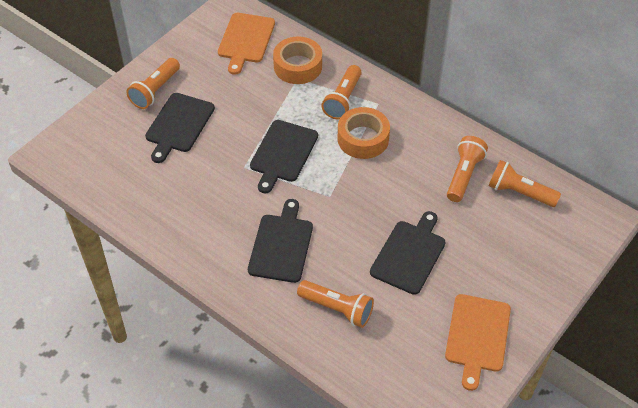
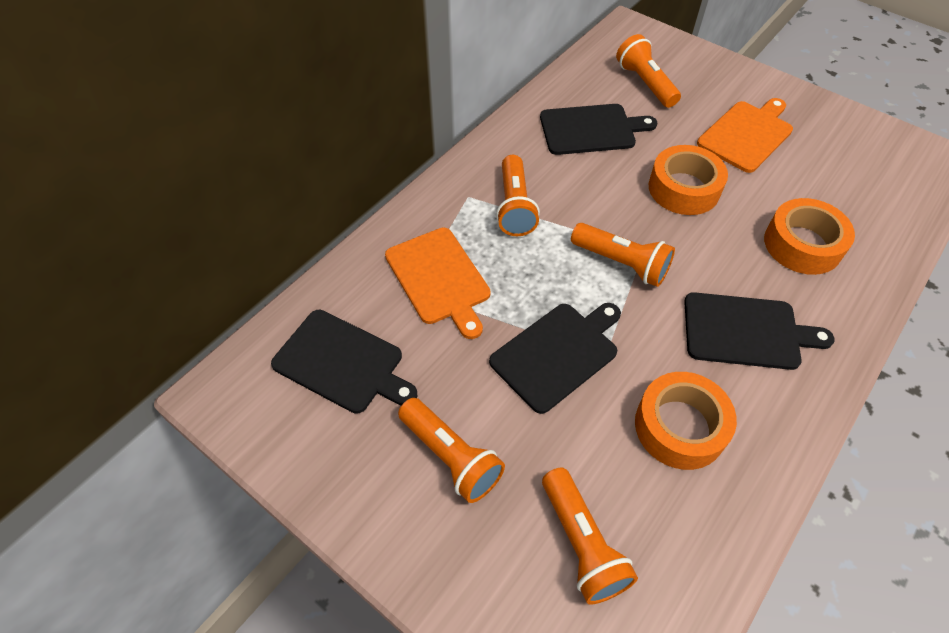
orange tape: [273,37,322,84] [338,107,390,159] = 2 -> [635,372,737,470] [649,145,728,215] [764,198,855,275] = 3

